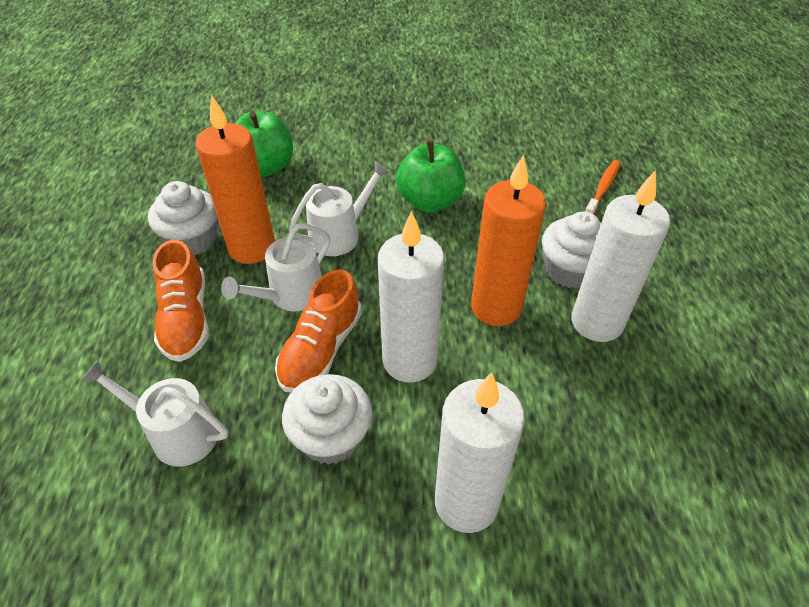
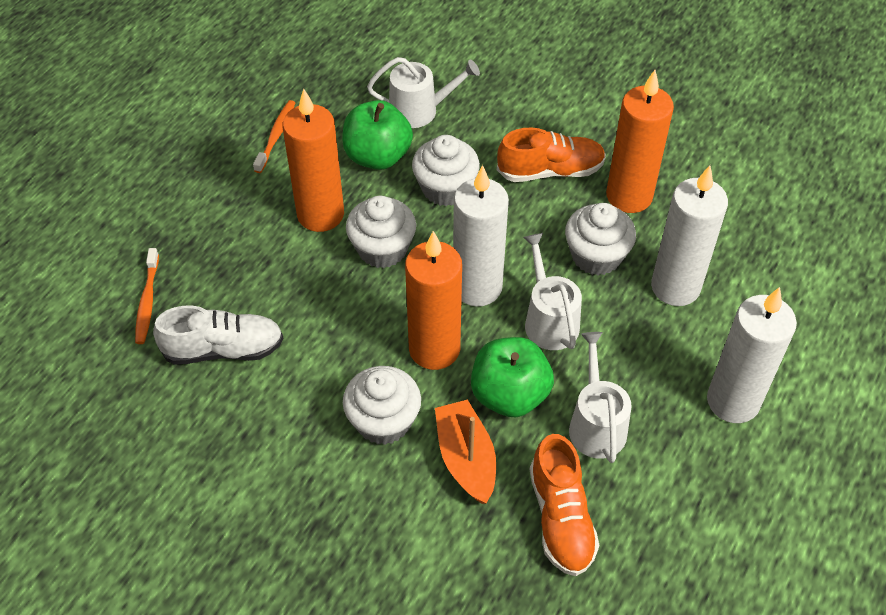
orange boat: none = 0 -> [435,400,496,504] = 1
orange candle: [195,96,275,264] [471,155,546,326] = 2 -> [282,89,344,232] [405,231,462,370] [606,70,674,213] = 3
orange toothbrush: [585,160,620,214] = 1 -> [135,248,159,344] [253,100,295,173] = 2
white cupcake: [148,181,218,256] [282,374,372,465] [542,211,601,289] = 3 -> [343,366,421,445] [346,196,416,268] [412,135,480,206] [565,203,636,275] = 4
white shoe: none = 0 -> [153,306,284,365] = 1

